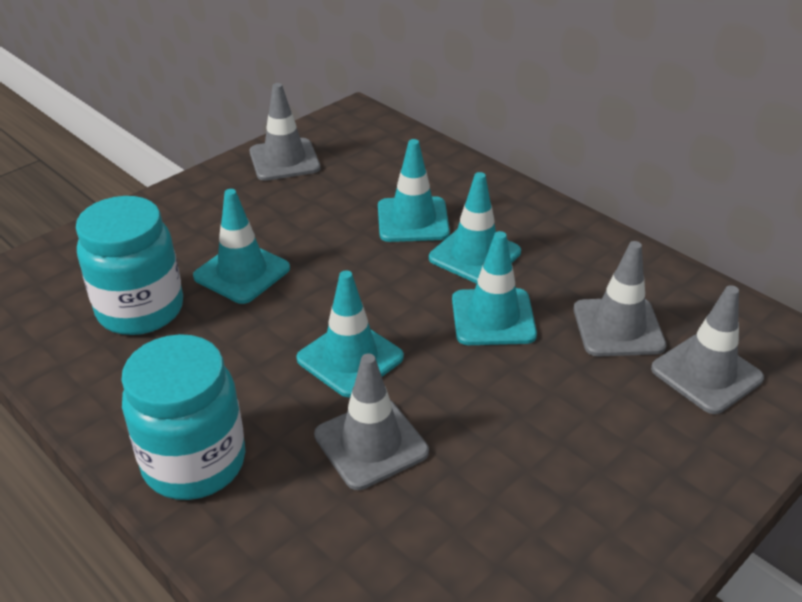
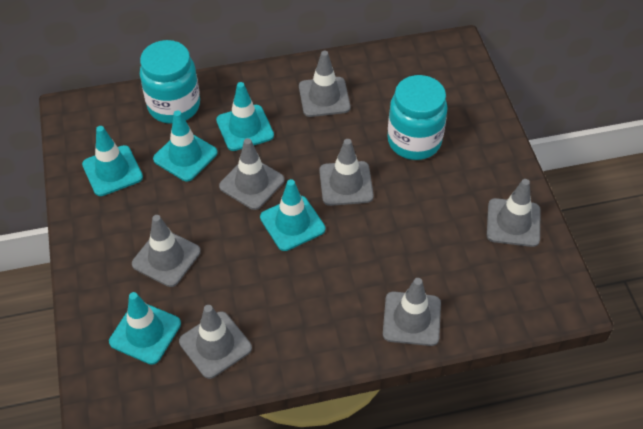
grey traffic cone: [250,83,320,181] [314,354,429,490] [573,241,666,356] [651,285,764,414] = 4 -> [132,215,201,287] [179,305,252,379] [219,138,284,210] [299,51,351,117] [319,139,374,206] [383,278,441,346] [487,179,541,247] = 7

